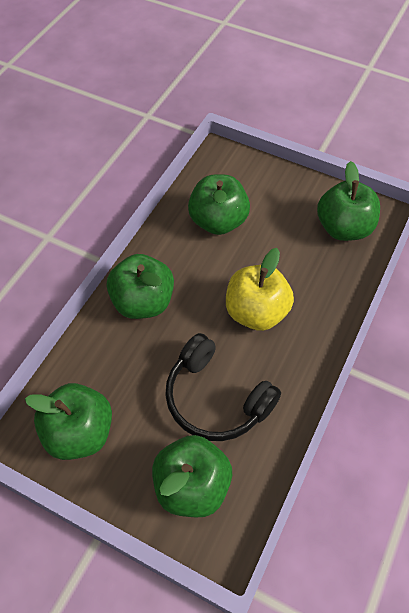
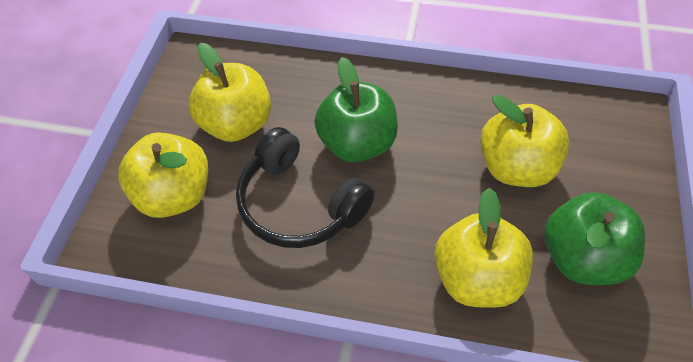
green apple: [25,383,112,460] [106,254,174,319] [152,435,232,517] [188,174,250,235] [317,161,380,241] = 5 -> [314,57,398,162] [544,192,645,285] = 2
yellow apple: [226,248,294,331] = 1 -> [118,132,208,218] [189,43,271,142] [434,188,533,308] [480,95,570,187] = 4

